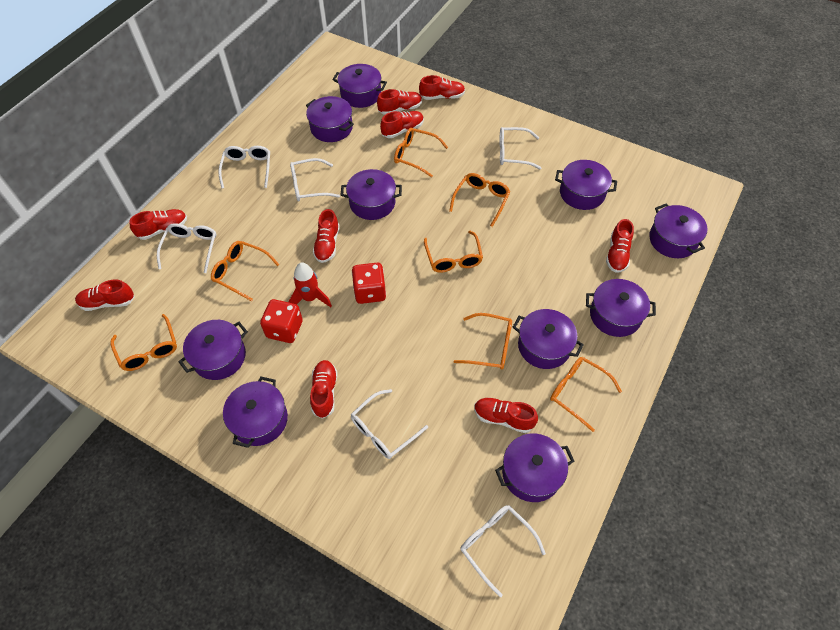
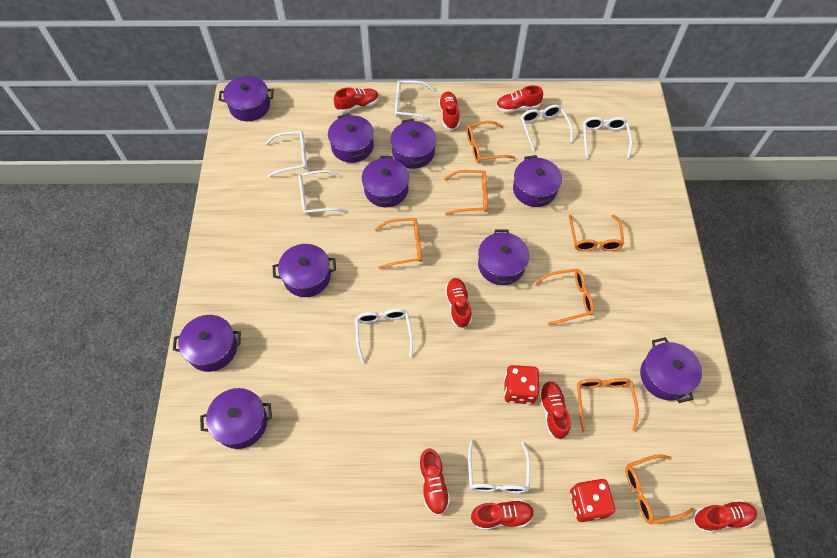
red rocket: [289,263,332,307] = 1 -> none = 0
red shoe: [75,280,135,311] [129,209,187,240] [310,360,338,419] [313,209,340,263] [377,89,422,115] [380,111,424,138] [419,75,465,100] [474,397,538,433] [606,219,634,273] = 9 -> [334,88,379,113] [419,449,450,516] [439,91,460,130] [445,278,472,329] [471,499,534,530] [496,85,543,113] [539,381,571,440] [694,500,757,533] = 8
white glasses: [157,223,217,273] [218,146,270,189] [290,158,340,201] [351,389,428,459] [460,505,546,597] [499,127,541,169] = 6 -> [265,131,307,177] [298,170,346,215] [355,309,413,364] [395,80,435,121] [468,439,530,493] [521,105,573,151] [583,117,632,158] = 7

